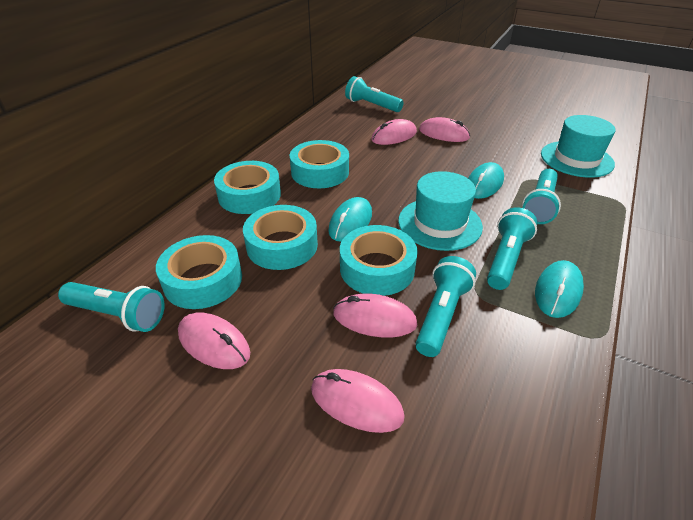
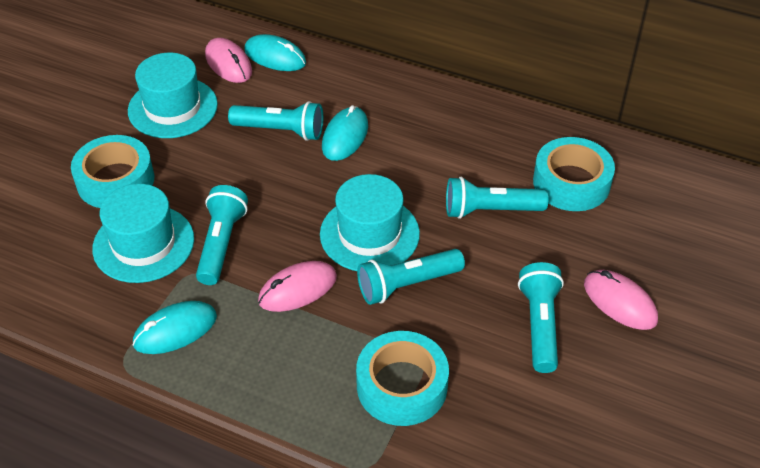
pink mouse: [178,313,250,369] [311,369,405,433] [333,294,417,338] [371,119,417,145] [419,117,470,142] = 5 -> [205,38,252,83] [258,261,337,312] [584,270,658,330] = 3
turquoise hat: [398,171,483,251] [541,115,616,178] = 2 -> [92,184,194,283] [128,53,218,138] [320,174,420,271] = 3
turquoise tape: [156,235,242,309] [214,161,281,214] [243,205,318,270] [290,140,349,188] [340,225,418,296] = 5 -> [71,135,154,208] [356,331,449,426] [533,137,615,211] = 3

